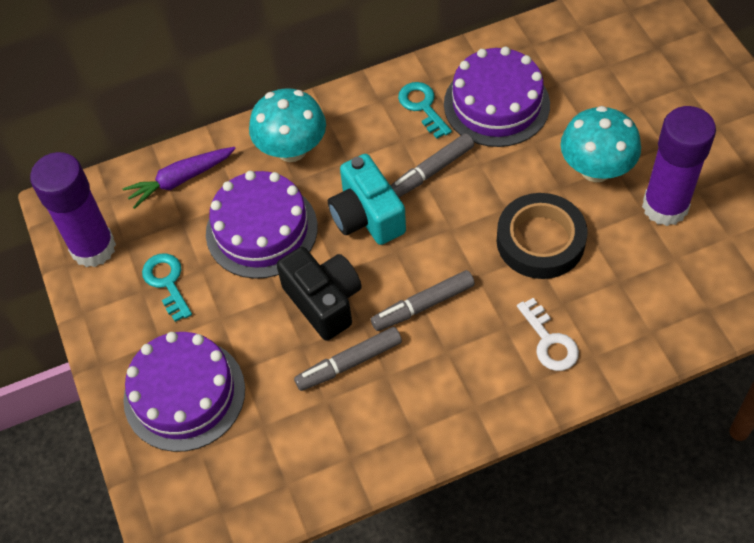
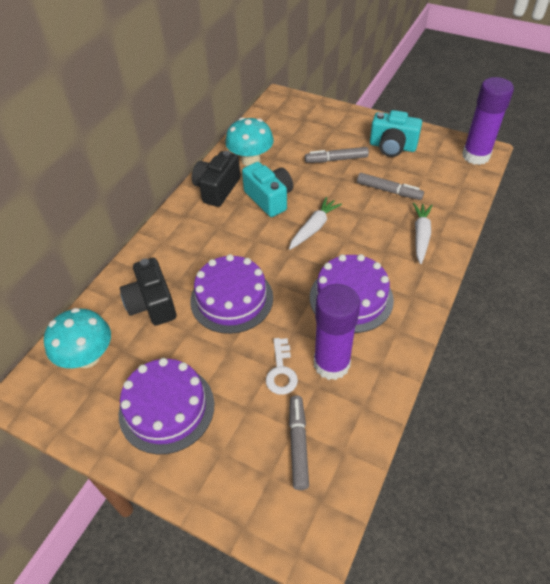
black camera: [277,247,362,341] = 1 -> [120,258,176,326] [192,151,240,207] = 2
black tape: [496,193,587,279] = 1 -> none = 0
purple carrot: [123,147,236,209] = 1 -> none = 0
turquoise camera: [328,154,406,245] = 1 -> [242,162,293,217] [370,110,422,157] = 2
turquoise key: [142,253,192,322] [398,82,452,139] = 2 -> none = 0
white carrot: none = 0 -> [289,197,342,250] [413,203,433,264] = 2

